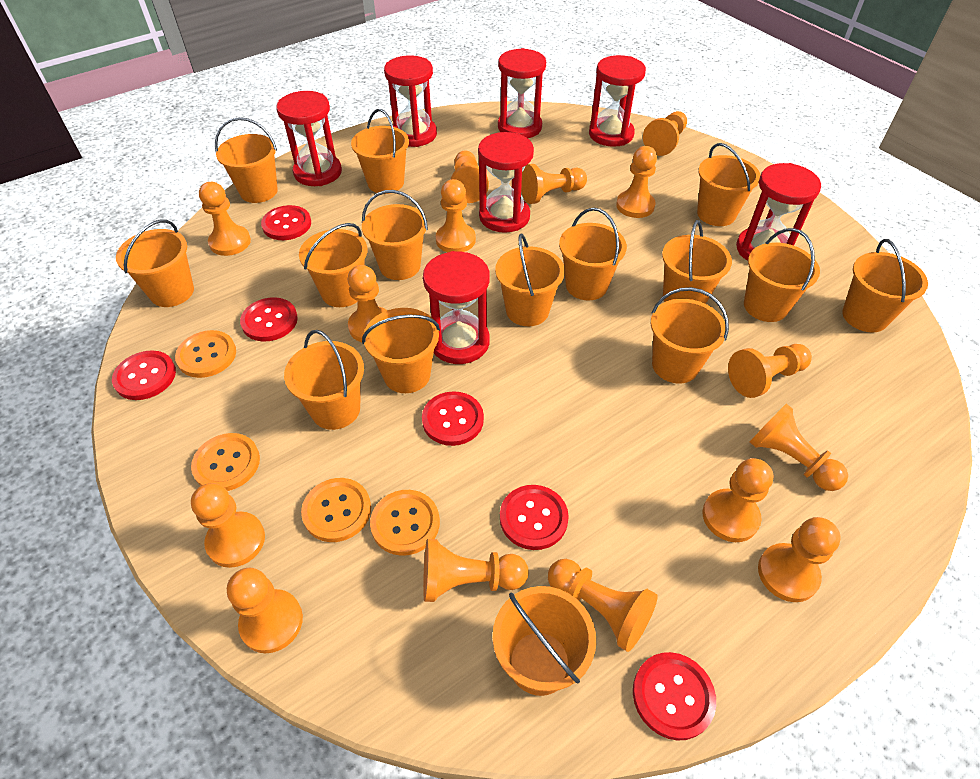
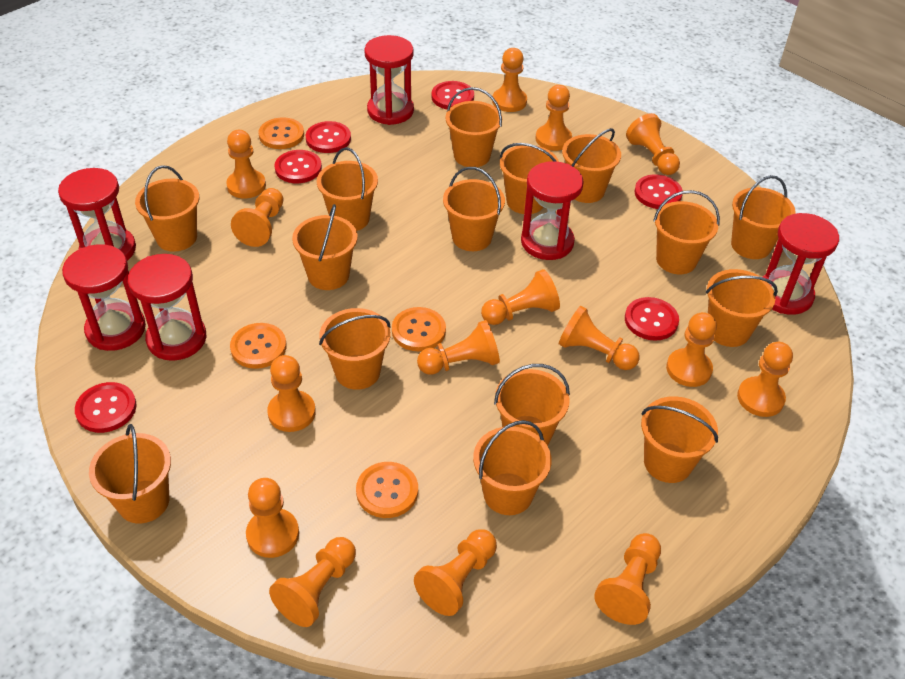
red hourglass: [276,91,342,186] [384,55,437,147] [423,251,490,364] [478,132,534,233] [498,48,546,138] [589,55,646,147] [736,163,821,261] = 7 -> [58,168,136,261] [62,244,146,351] [127,254,206,361] [364,35,414,125] [521,161,584,260] [763,213,839,315] = 6

